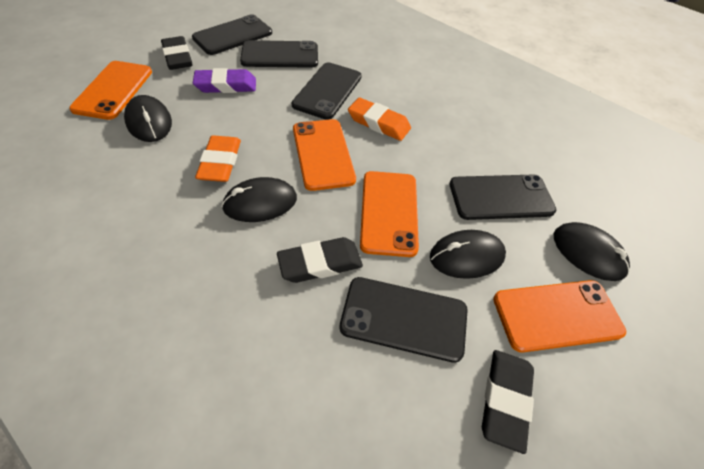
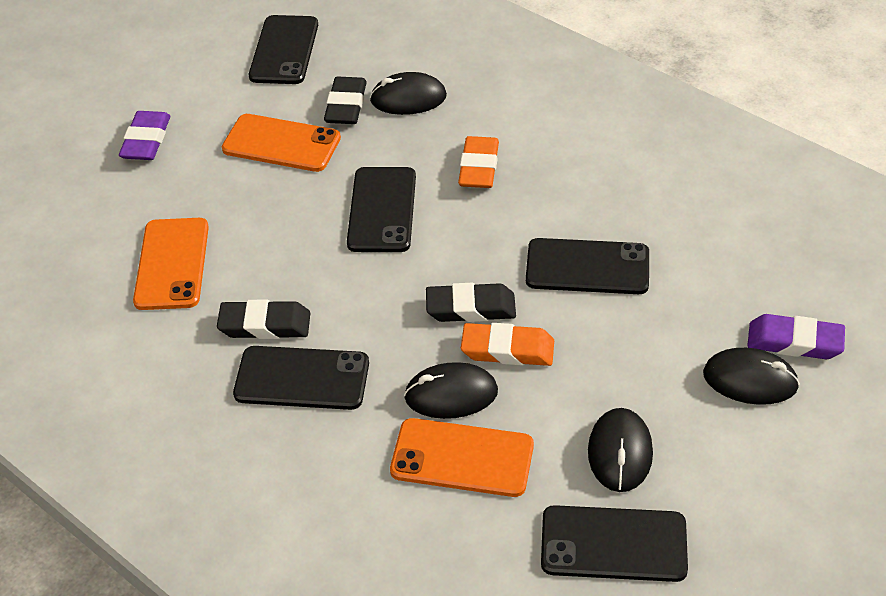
orange phone: [69,61,152,120] [293,119,356,191] [360,171,419,257] [493,280,626,353] = 4 -> [133,218,209,310] [222,114,341,172] [390,418,534,497] = 3
purple eraser: [193,68,256,93] = 1 -> [119,111,170,160] [747,314,845,359] = 2

